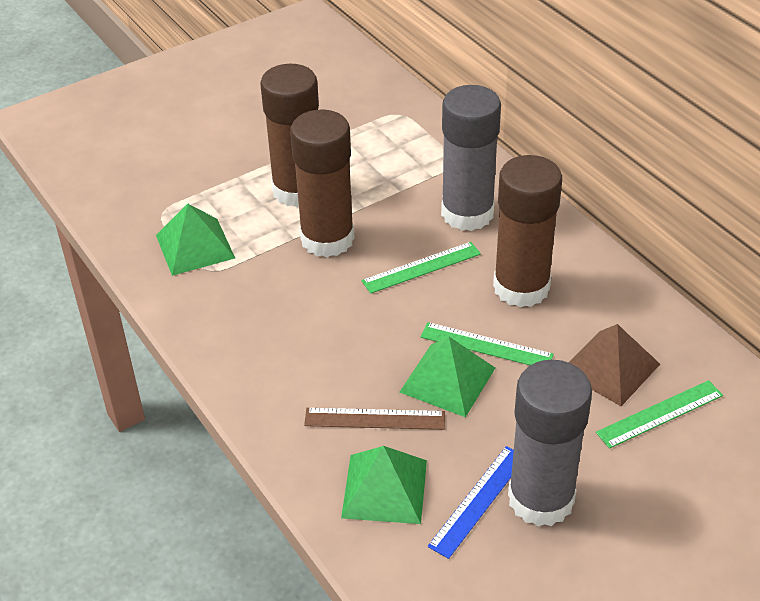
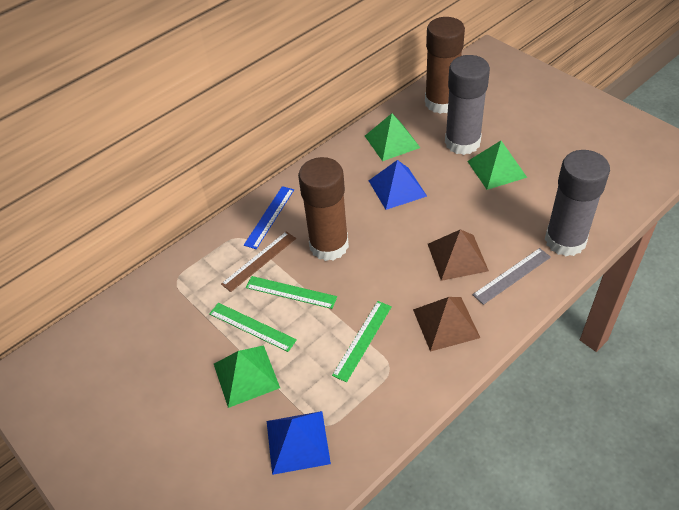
blue pyramid: none = 0 -> [267,411,331,475] [369,160,427,210] = 2
brown glue stick: [260,64,319,207] [290,110,355,257] [493,155,562,308] = 3 -> [298,157,349,261] [425,17,465,114] = 2
brown pyramid: [569,324,660,406] = 1 -> [413,297,480,352] [428,229,489,281] = 2
grey ruler: none = 0 -> [472,248,551,305] = 1

